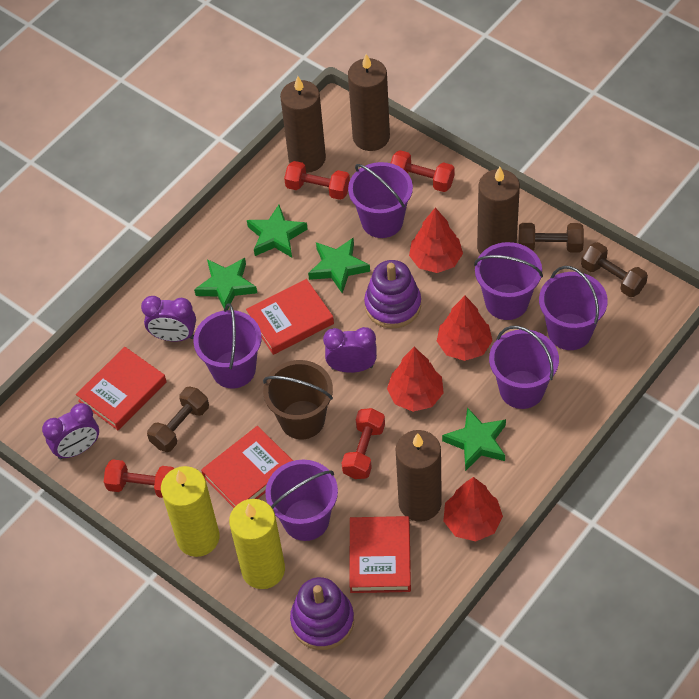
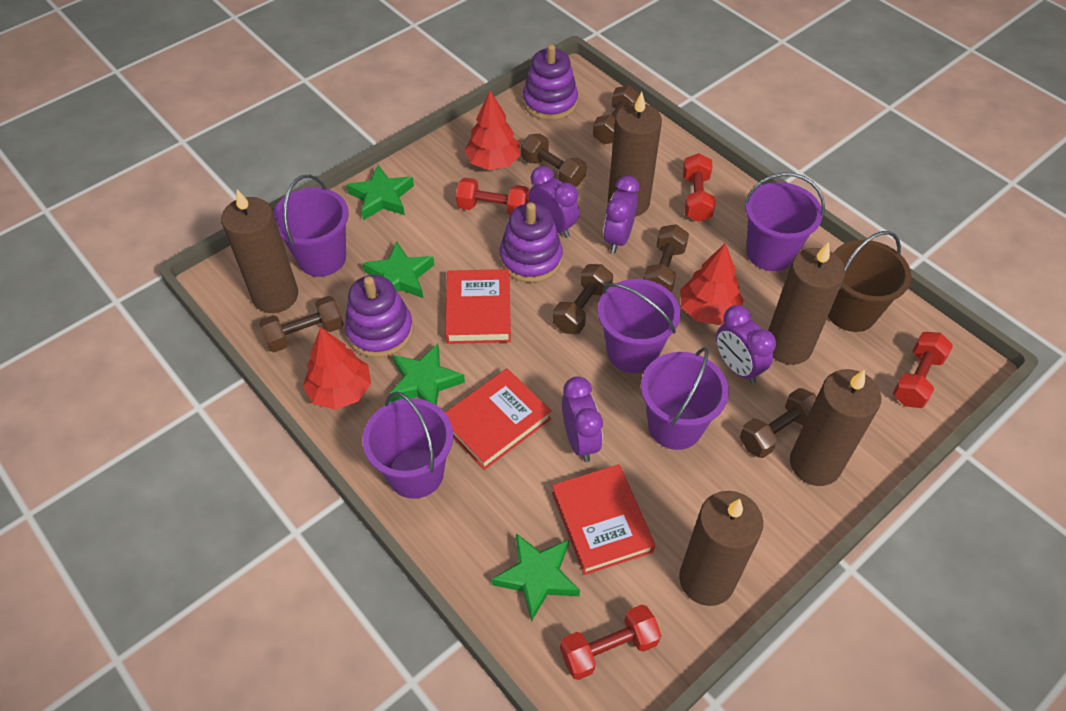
brown candle: [280,76,326,173] [348,54,390,151] [396,430,442,522] [477,167,520,254] = 4 -> [221,189,298,313] [608,92,662,217] [679,491,763,606] [768,242,845,365] [790,369,881,486] = 5
brown dumbbell: [147,386,209,452] [519,223,584,252] [581,242,648,297] = 3 -> [259,296,344,352] [521,134,586,187] [553,264,613,334] [593,85,640,144] [644,224,689,293] [740,388,817,458] = 6
purple bucket: [193,303,262,389] [265,460,338,541] [348,162,413,238] [474,242,543,320] [489,326,559,409] [539,266,608,350] = 6 -> [273,175,349,277] [363,392,453,499] [598,279,680,373] [641,347,729,450] [744,172,825,271] = 5
purple clock: [42,403,99,460] [141,296,196,342] [323,327,377,373] = 3 -> [528,166,579,238] [562,376,603,462] [603,175,639,253] [716,305,776,384] = 4
purple stacking toy: [290,577,354,650] [364,260,421,328] = 2 -> [345,275,413,358] [499,202,563,283] [523,44,578,120] = 3
red book: [76,347,167,430] [201,426,293,508] [246,279,334,355] [350,516,411,593] = 4 -> [445,269,511,344] [445,368,551,470] [552,464,655,575] = 3
red tree: [387,347,444,412] [409,208,463,273] [437,296,493,361] [443,477,503,541] = 4 -> [303,327,371,410] [464,91,520,170] [680,243,744,325] = 3
yellow candle: [161,466,219,557] [229,499,285,589] = 2 -> none = 0

